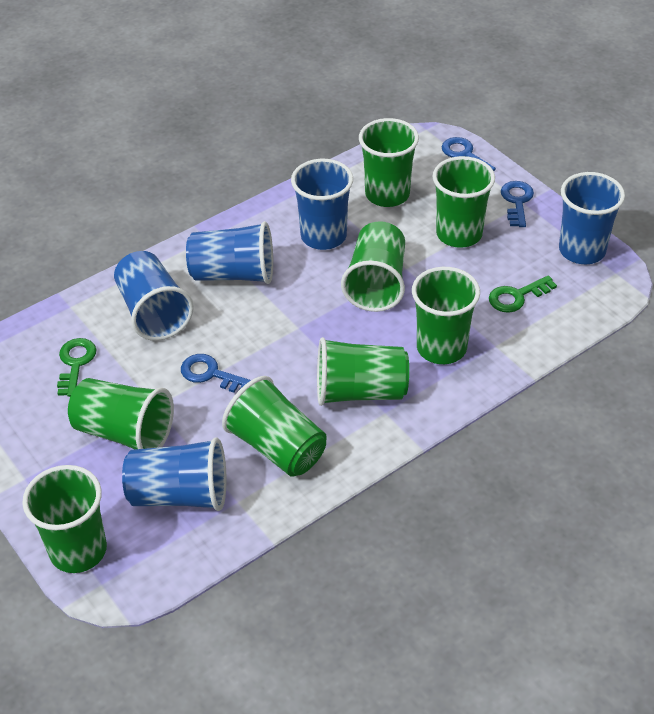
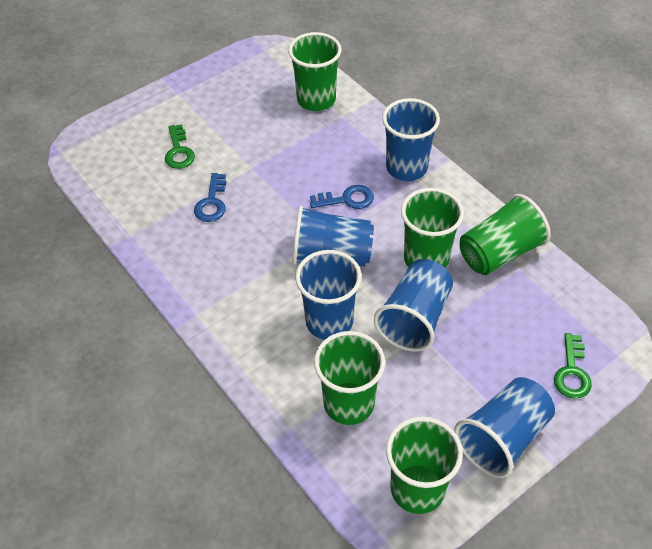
blue key: [181,354,251,393] [441,137,496,171] [501,181,534,227] = 3 -> [194,173,226,222] [310,185,374,209] = 2
green cup: [22,465,107,573] [68,378,174,449] [222,376,327,477] [317,337,409,406] [341,221,405,312] [359,118,419,207] [412,267,480,364] [433,156,495,248] = 8 -> [288,32,341,111] [314,331,385,425] [386,416,463,514] [401,188,464,268] [459,194,551,275] = 5

